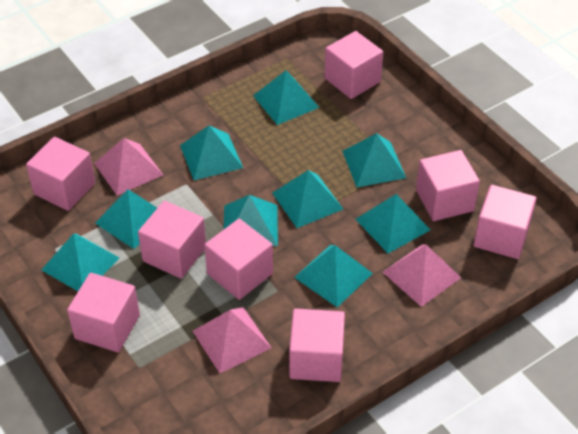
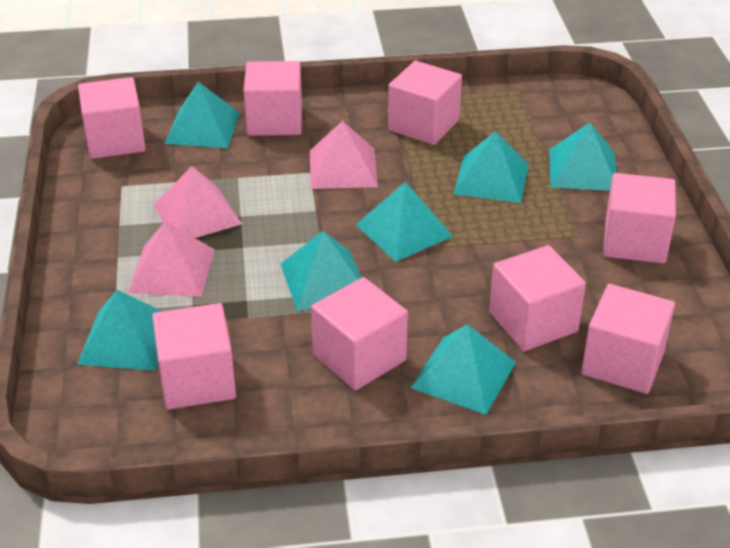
turquoise pyramid: [42,233,119,291] [95,189,157,249] [180,126,243,180] [224,195,278,246] [253,70,320,125] [272,170,343,228] [294,245,373,307] [342,133,406,187] [356,194,430,253] = 9 -> [77,290,162,371] [165,82,240,148] [280,231,362,311] [355,182,453,262] [411,324,516,415] [454,131,529,203] [549,122,617,191] = 7

